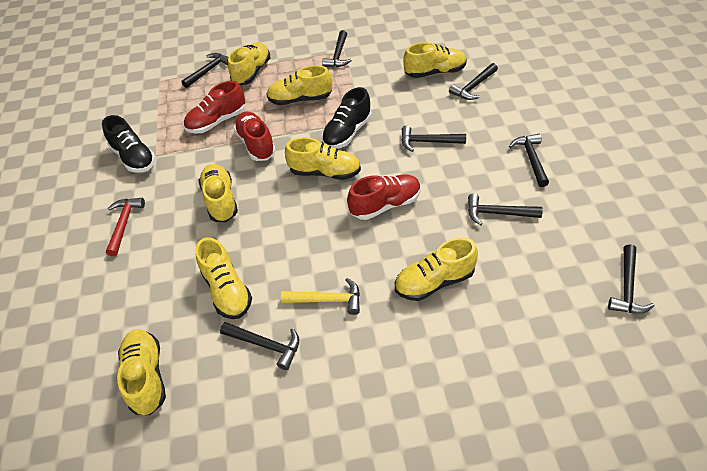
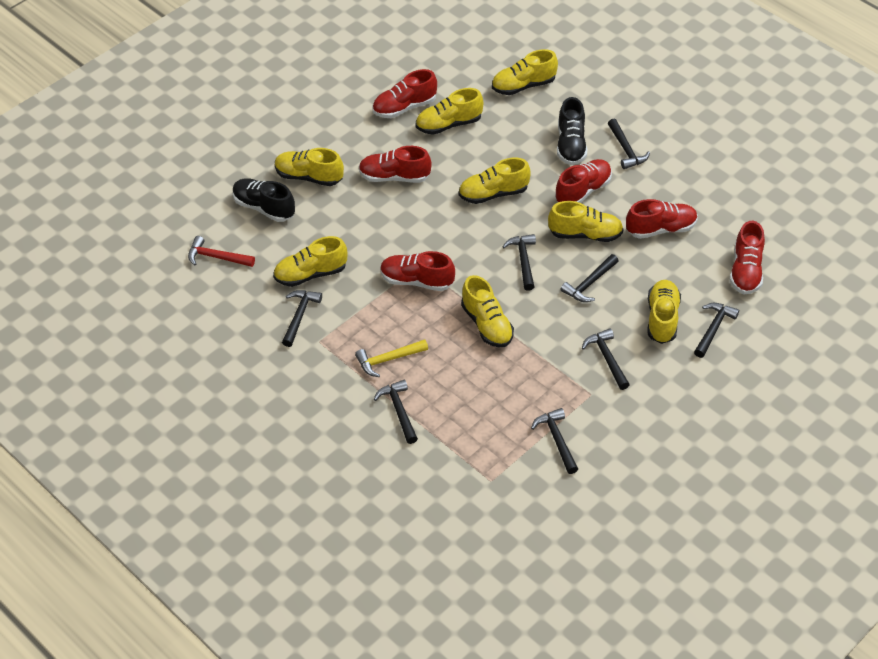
red shoe: [184,81,245,134] [233,112,276,161] [347,174,421,220] = 3 -> [359,146,431,183] [372,69,437,118] [380,251,455,291] [555,159,612,203] [626,199,698,239] [730,221,765,294] = 6

